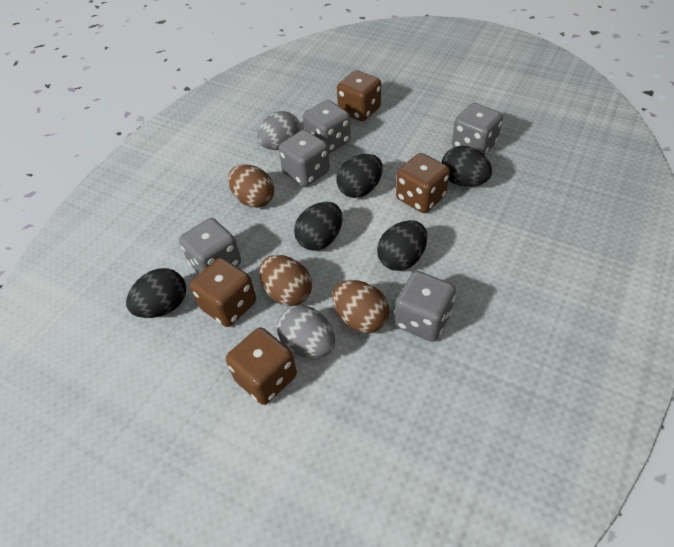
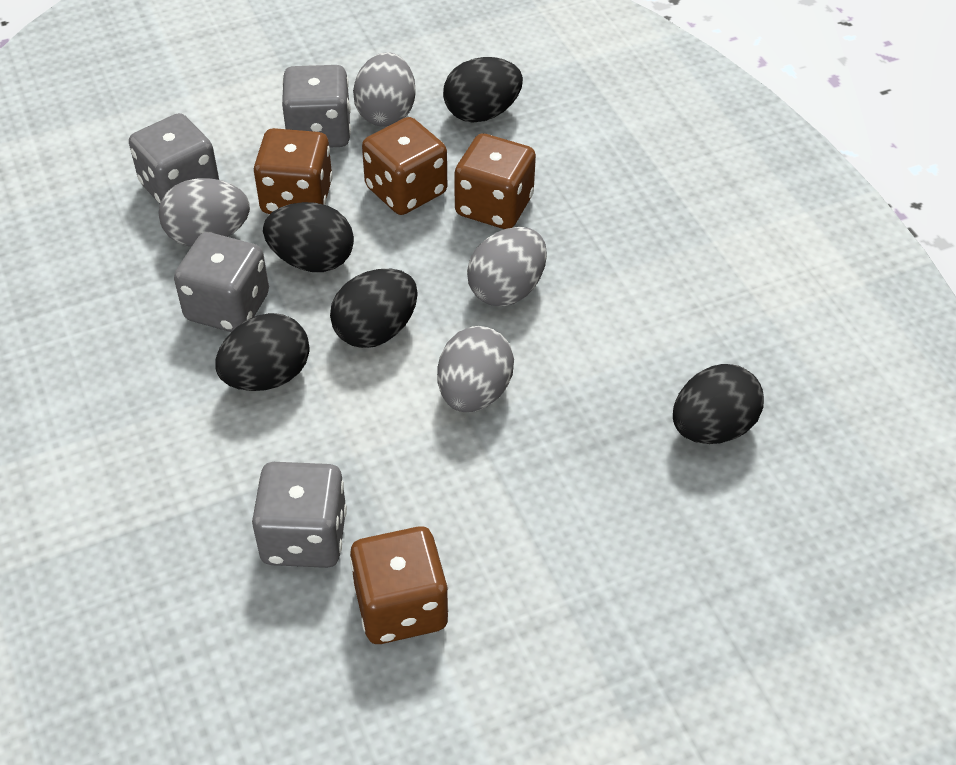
brown egg: [228,164,274,208] [259,255,312,306] [332,280,390,333] = 3 -> none = 0
grey dice: [179,218,241,274] [279,130,330,187] [303,100,351,153] [394,271,456,342] [452,103,503,155] = 5 -> [129,113,219,204] [174,232,269,332] [252,462,347,568] [282,65,351,147] = 4
grey egg: [257,111,301,150] [277,305,335,358] = 2 -> [159,178,250,247] [353,52,416,127] [437,326,514,412] [467,227,547,307] = 4

